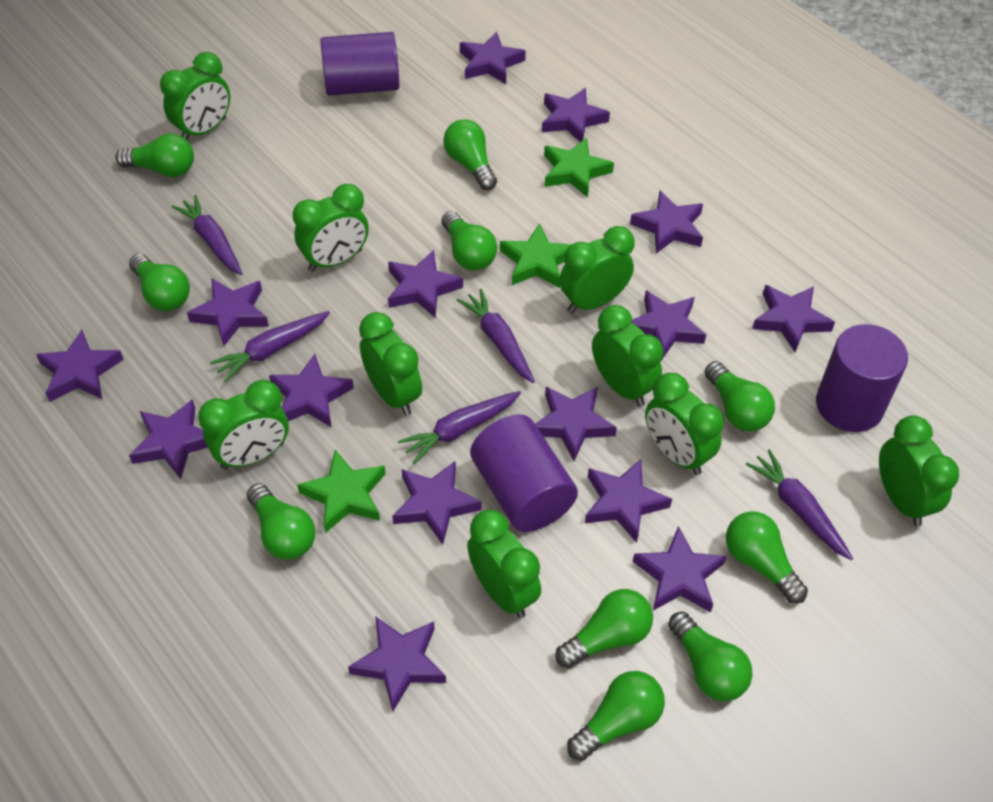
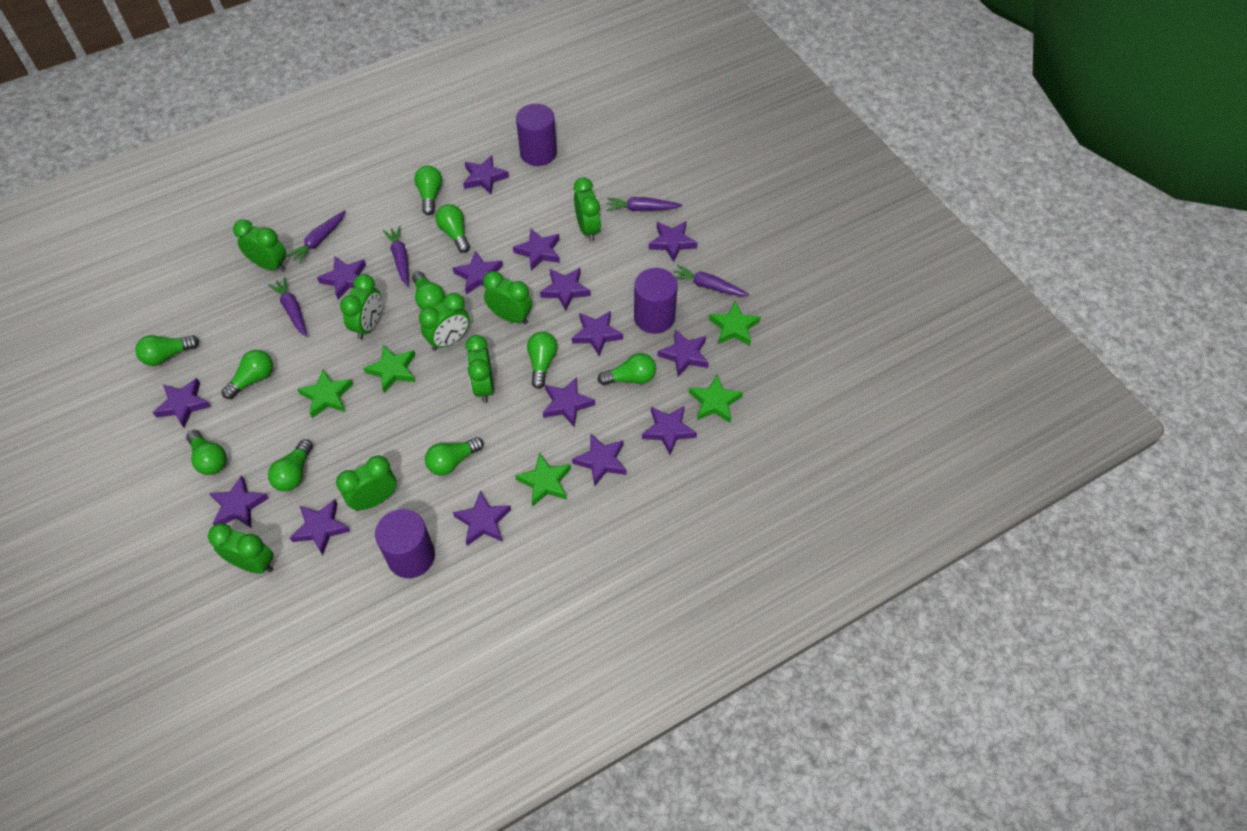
green clock: [160,52,230,140] [198,380,289,469] [293,184,369,272] [359,312,422,416] [467,510,541,618] [560,226,635,314] [592,305,663,407] [645,373,724,475] [879,415,959,526] = 9 -> [208,523,273,574] [233,219,286,272] [336,455,397,511] [340,274,382,340] [419,293,470,351] [465,335,494,403] [483,271,532,324] [574,178,601,242] = 8
green star: [297,450,386,533] [500,223,572,288] [544,137,614,197] = 3 -> [297,369,353,418] [364,345,416,393] [515,453,571,507] [689,375,743,423] [709,301,761,346] = 5

